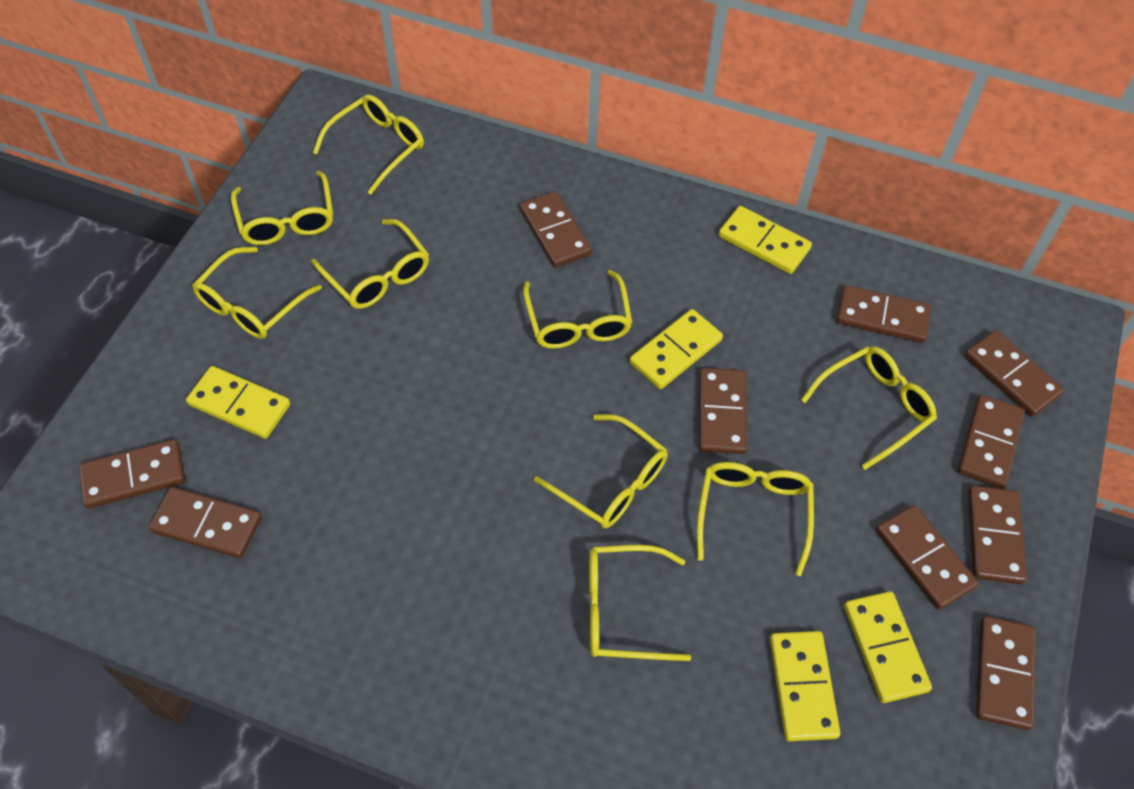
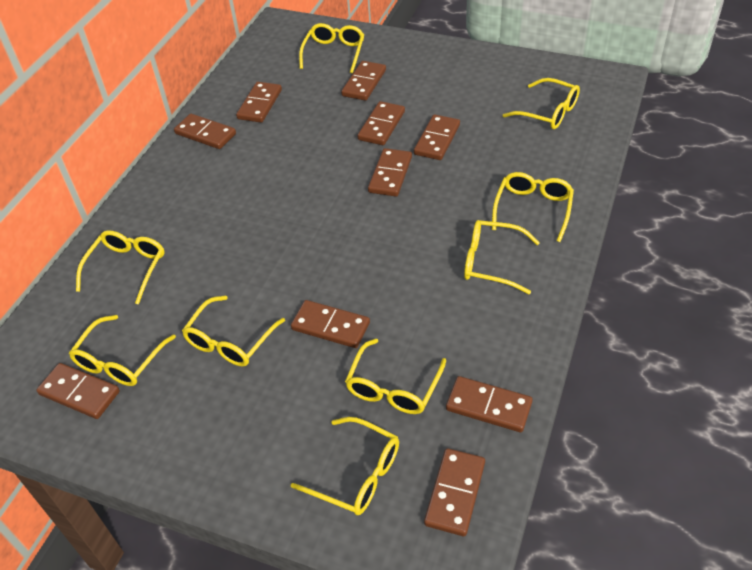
yellow domino: [186,366,290,439] [630,309,723,389] [718,206,812,274] [770,631,840,741] [844,591,932,703] = 5 -> none = 0

